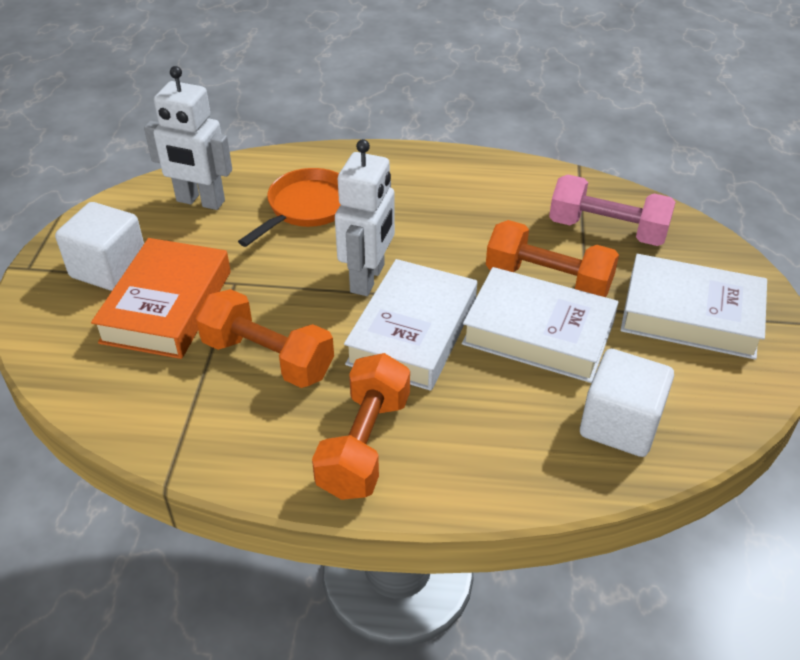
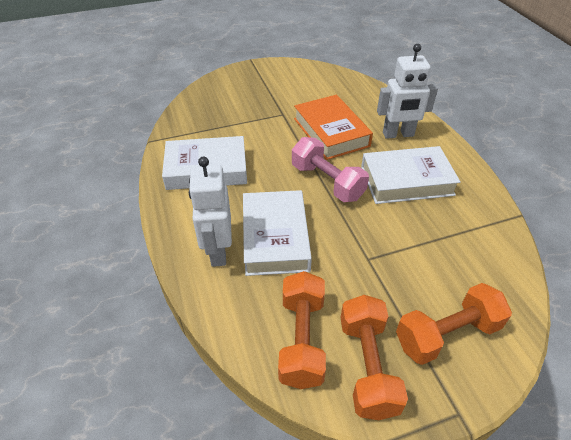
orange pan: [238,168,340,247] = 1 -> none = 0
white cube: [55,202,144,291] [580,349,674,457] = 2 -> none = 0

